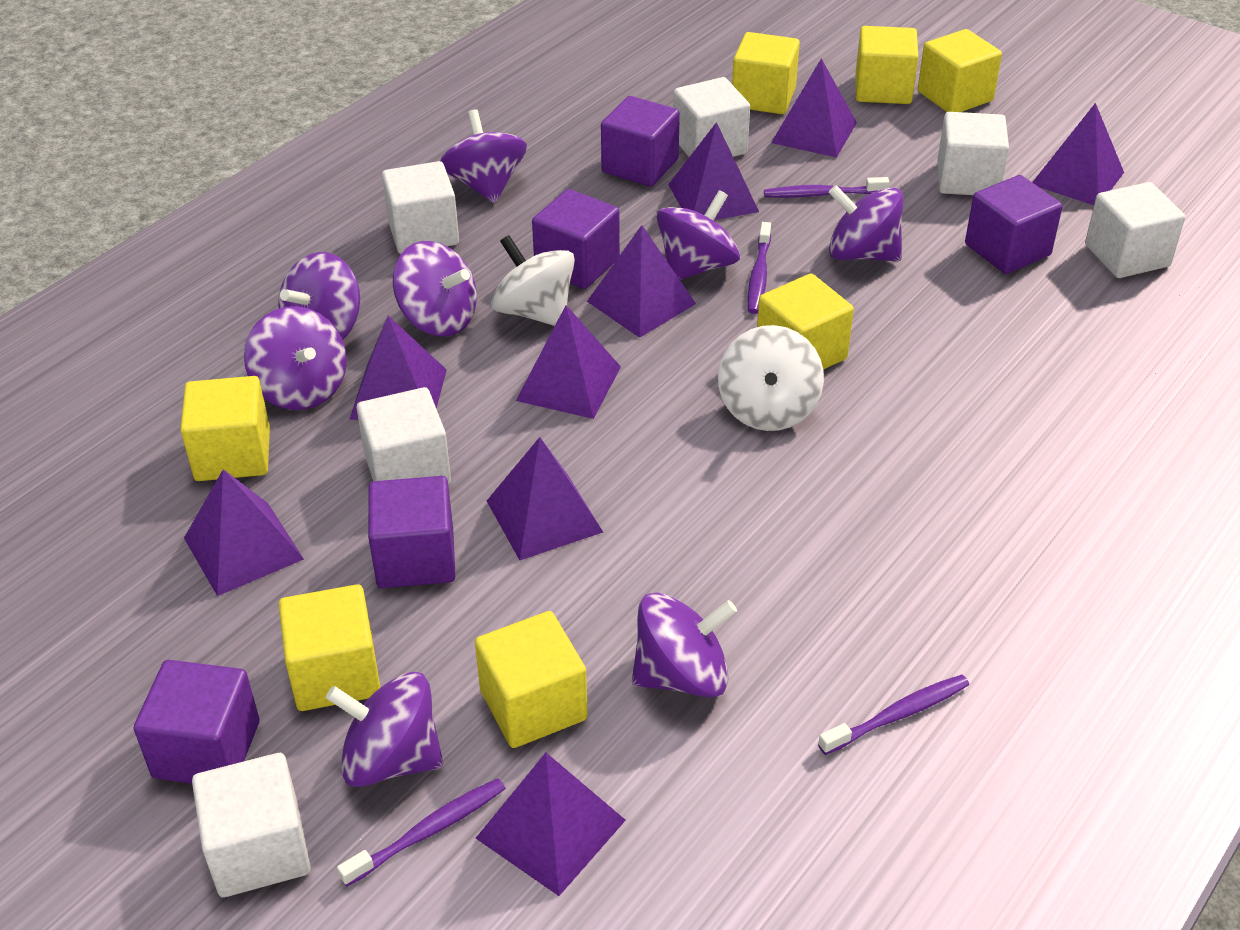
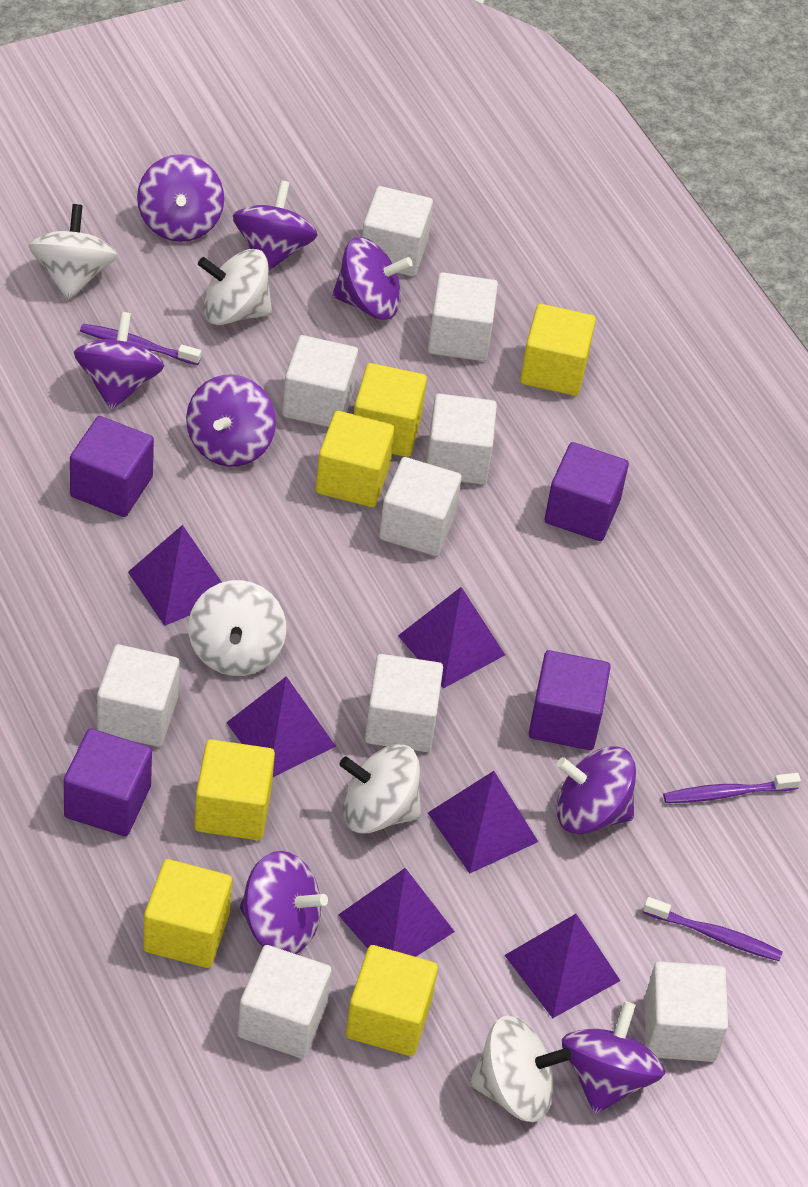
purple cube: [134,660,259,784] [368,476,456,588] [532,189,620,289] [601,96,680,187] [965,175,1063,274] = 5 -> [64,729,152,836] [70,416,154,517] [529,650,611,750] [545,442,629,541] = 4
purple pyramid: [184,469,304,596] [349,316,447,420] [476,753,626,896] [487,437,603,560] [516,305,621,419] [587,225,696,338] [668,122,759,220] [771,58,857,158] [1032,103,1124,205] = 9 -> [128,525,222,626] [226,676,336,777] [338,868,455,957] [398,587,505,689] [428,771,538,874] [504,914,621,1018] = 6
purple toothbrush: [337,778,506,887] [748,222,771,314] [764,177,890,198] [818,675,969,755] = 4 -> [80,324,201,365] [643,897,783,961] [663,773,801,803] = 3
white cube: [192,753,311,897] [357,387,451,485] [382,161,459,254] [673,77,750,157] [937,112,1009,195] [1085,182,1185,278] = 6 -> [97,644,180,747] [237,945,332,1058] [282,335,358,427] [362,186,433,276] [365,654,443,752] [379,457,462,556] [426,394,497,485] [428,272,498,361] [645,961,728,1062] = 9
white spinning top: [491,235,575,326] [718,325,824,431] = 2 -> [29,204,117,300] [188,580,286,676] [198,249,272,325] [339,744,421,833] [470,1016,571,1122] = 5
yellow cube: [180,376,270,481] [279,584,380,711] [475,611,588,748] [732,32,800,114] [757,273,854,370] [856,26,918,104] [918,29,1002,112] = 7 -> [143,859,232,968] [194,739,275,840] [316,411,395,507] [346,945,438,1056] [354,363,427,457] [520,304,596,396] = 6

